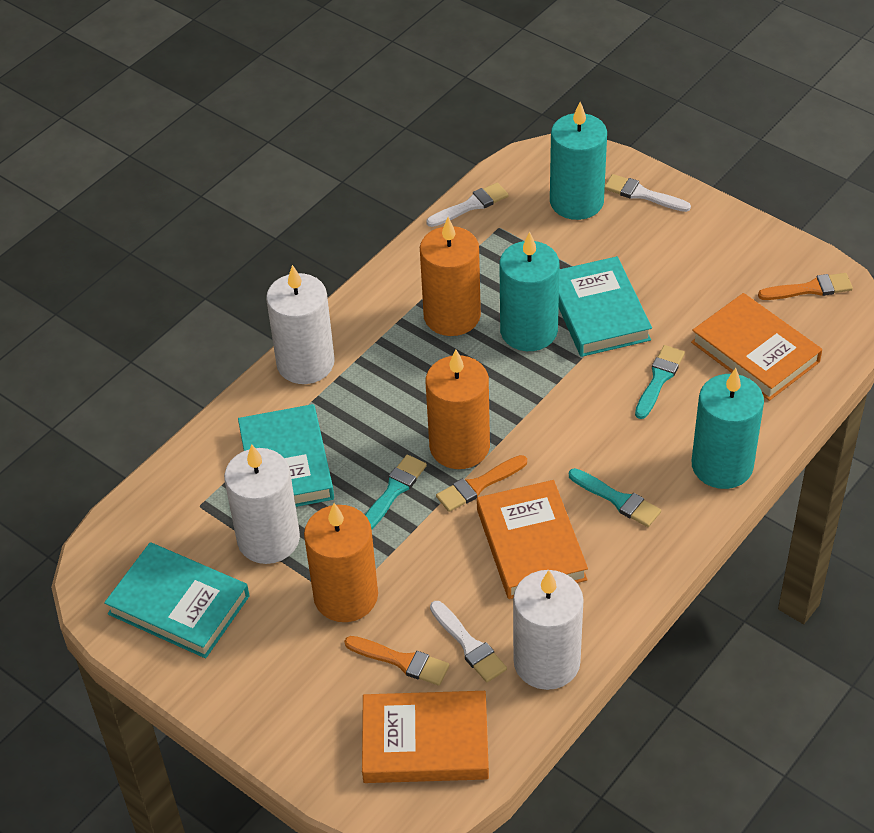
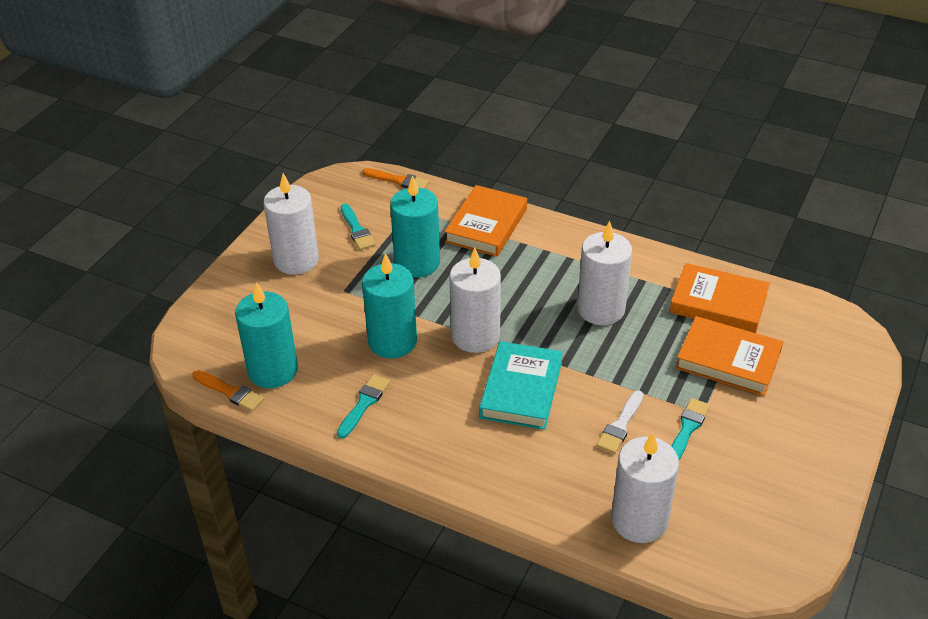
orange brush: [344,636,449,686] [436,455,527,512] [758,273,853,300] = 3 -> [192,370,264,412] [362,168,429,189] = 2
orange candle: [304,503,378,622] [420,217,481,336] [426,350,490,469] = 3 -> none = 0
turquoise book: [104,542,249,658] [238,404,334,507] [559,256,652,357] = 3 -> [479,341,563,430] = 1
white brush: [426,183,509,227] [430,601,507,682] [605,174,691,212] = 3 -> [596,390,643,454] = 1
white candle: [224,444,300,564] [266,265,335,384] [513,570,583,690] = 3 -> [263,173,319,275] [449,248,501,353] [577,221,632,325] [611,433,679,543] = 4

